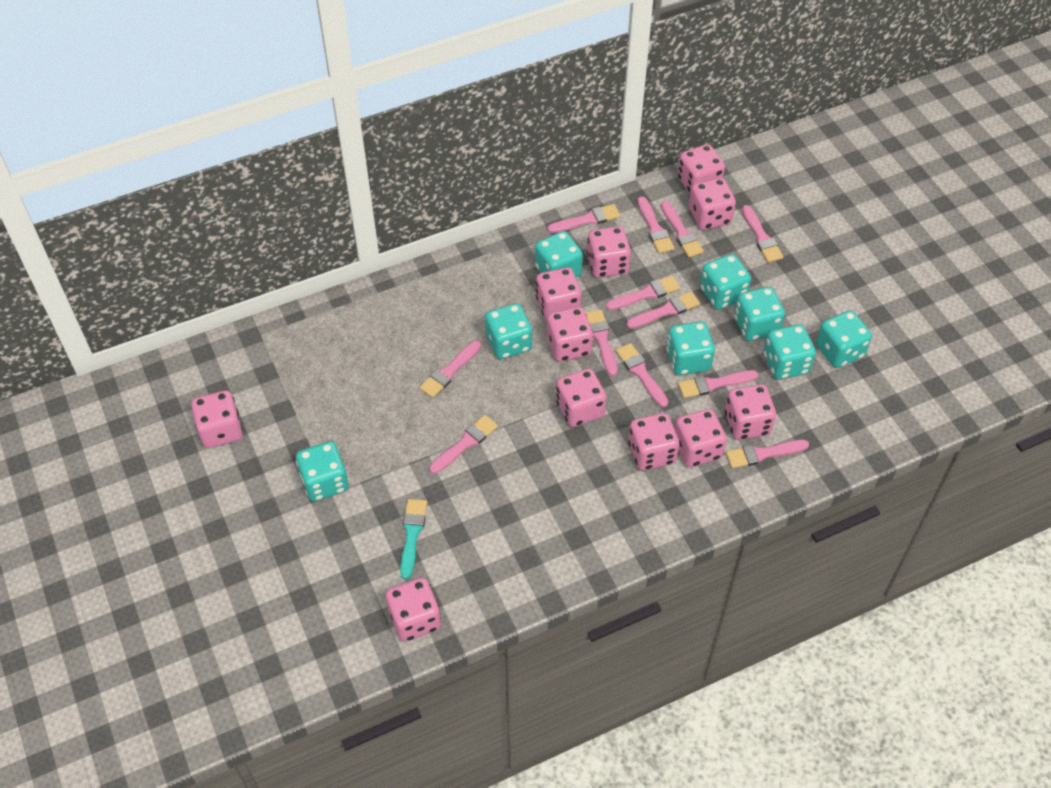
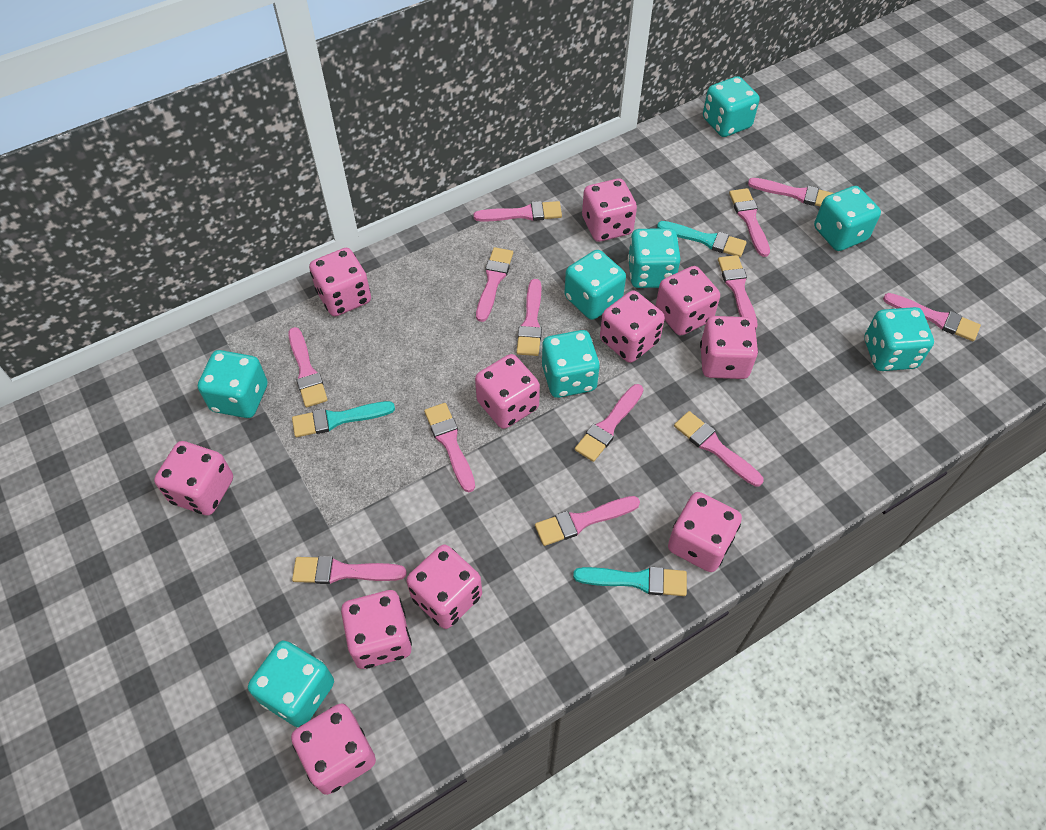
pink brush: [419,341,481,398] [429,415,498,474] [547,204,620,233] [585,309,618,376] [606,276,680,310] [616,343,668,407] [626,291,700,329] [637,197,675,254] [661,201,704,257] [678,370,759,398] [726,440,809,468] [742,205,783,263] = 12 -> [288,327,328,407] [292,556,407,584] [424,403,475,492] [474,201,562,221] [476,247,513,322] [516,279,542,356] [535,496,640,546] [575,384,644,462] [674,411,763,487] [718,255,758,329] [729,188,770,257] [748,178,833,207] [883,293,981,341] = 13
turquoise brush: [400,499,427,579] = 1 -> [292,401,395,437] [573,566,687,596] [657,221,747,257] = 3

